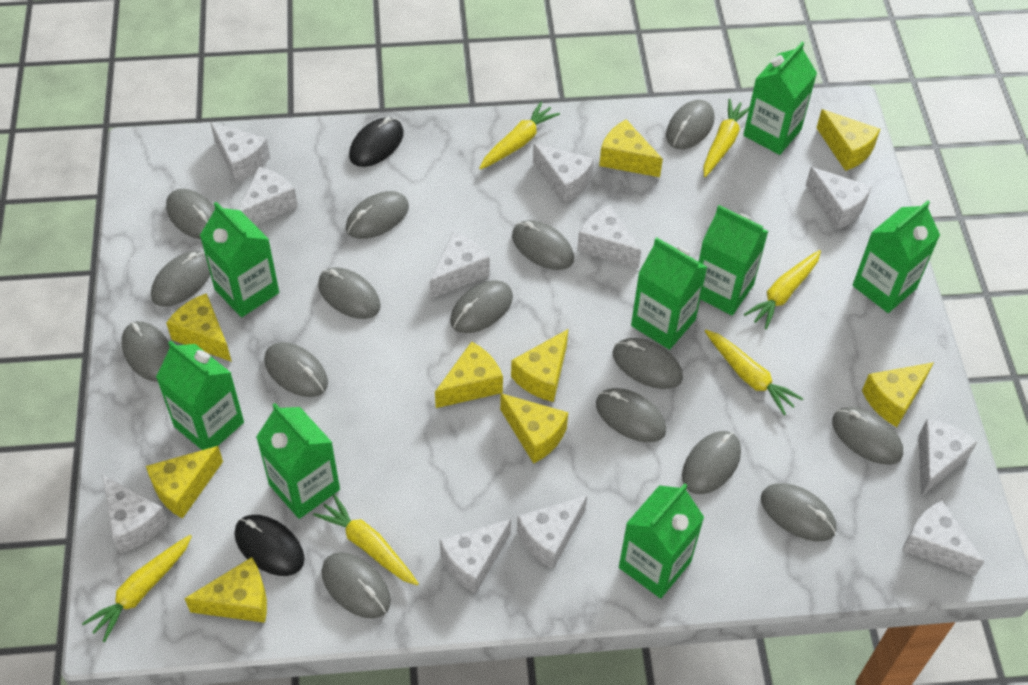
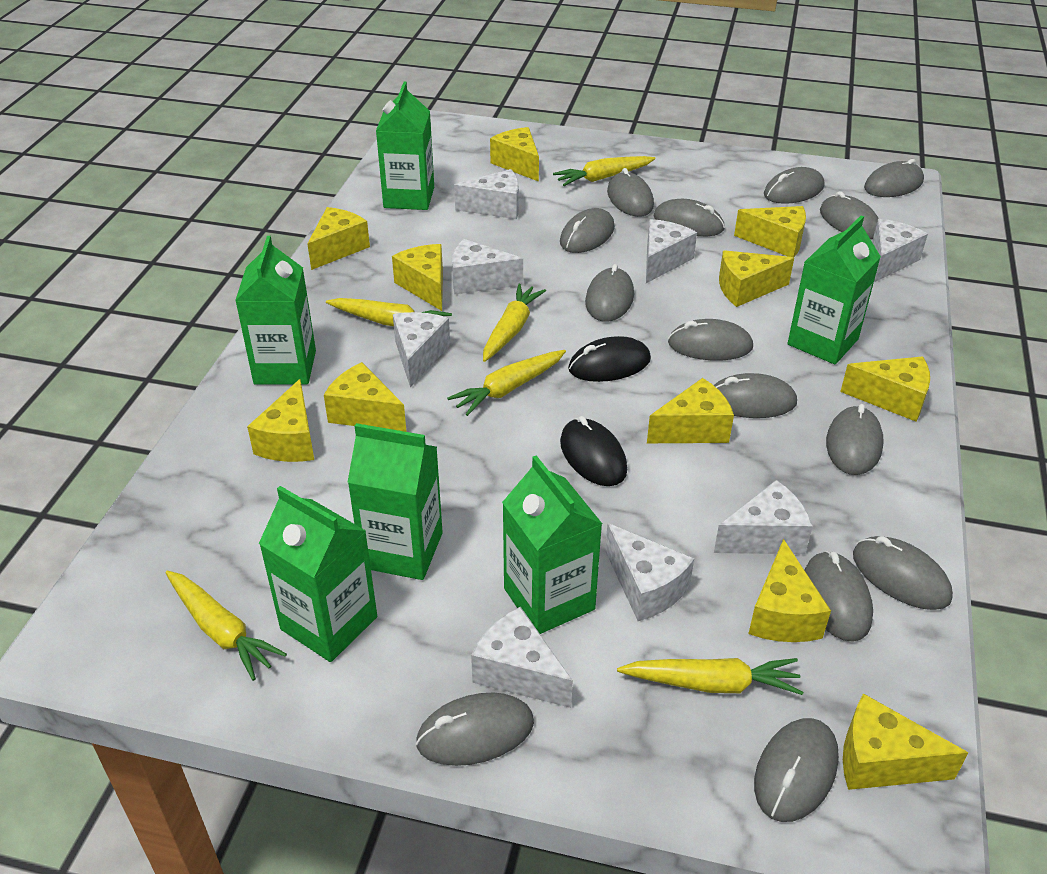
green carton: [156,340,244,450] [200,202,279,317] [256,403,340,519] [619,483,704,598] [631,237,707,350] [699,205,769,315] [743,42,817,155] [853,200,940,313] = 8 -> [235,236,316,384] [259,486,377,662] [348,423,443,580] [376,81,434,210] [502,455,602,634] [787,215,881,364] = 6
grey mouse: [122,321,170,382] [151,251,210,307] [166,189,215,239] [264,342,328,397] [318,267,381,319] [322,552,391,619] [346,191,409,239] [450,280,513,333] [512,220,574,270] [596,388,666,442] [613,338,683,389] [666,100,714,149] [682,431,741,494] [761,483,836,541] [832,407,903,465] = 15 -> [416,693,534,766] [560,208,615,253] [585,264,634,322] [607,168,654,217] [654,199,725,236] [668,319,753,361] [714,373,797,418] [754,718,839,822] [764,167,824,204] [804,551,873,642] [820,191,879,239] [826,404,884,475] [853,536,953,610] [864,159,924,197] = 14
white cheese: [102,475,168,553] [210,122,270,183] [239,167,298,226] [430,232,490,299] [440,519,511,594] [517,495,587,569] [533,144,594,204] [577,205,641,269] [806,167,872,230] [902,501,984,576] [919,419,977,496] = 11 -> [393,312,450,387] [452,239,523,294] [454,169,519,219] [471,607,573,708] [605,523,694,621] [646,219,697,283] [714,480,813,554] [872,219,928,282] = 8
yellow cheese: [146,446,223,519] [166,293,232,362] [184,557,267,623] [435,342,503,408] [500,393,568,464] [511,329,568,402] [599,120,663,177] [816,109,880,171] [862,362,934,427] = 9 -> [247,379,314,462] [307,207,370,270] [324,362,407,432] [392,244,443,311] [490,127,539,182] [647,378,734,443] [719,250,794,307] [734,206,806,257] [748,539,831,642] [840,356,930,422] [843,693,968,790] = 11

